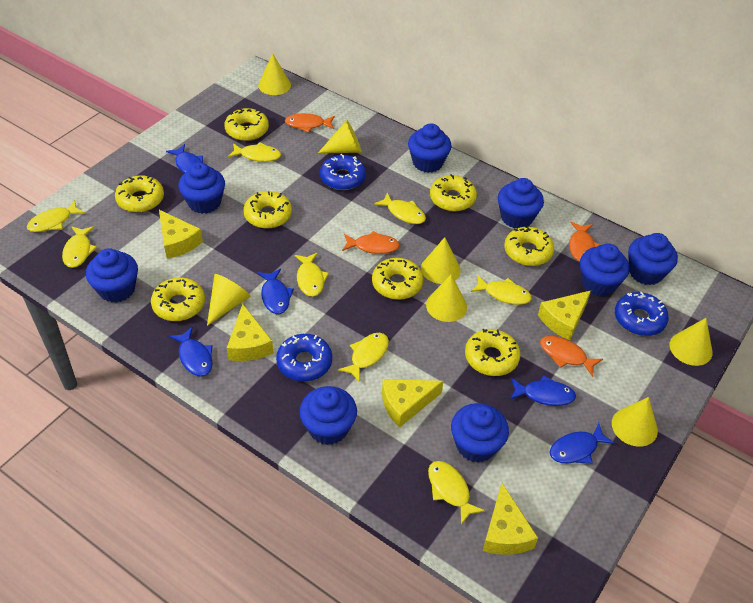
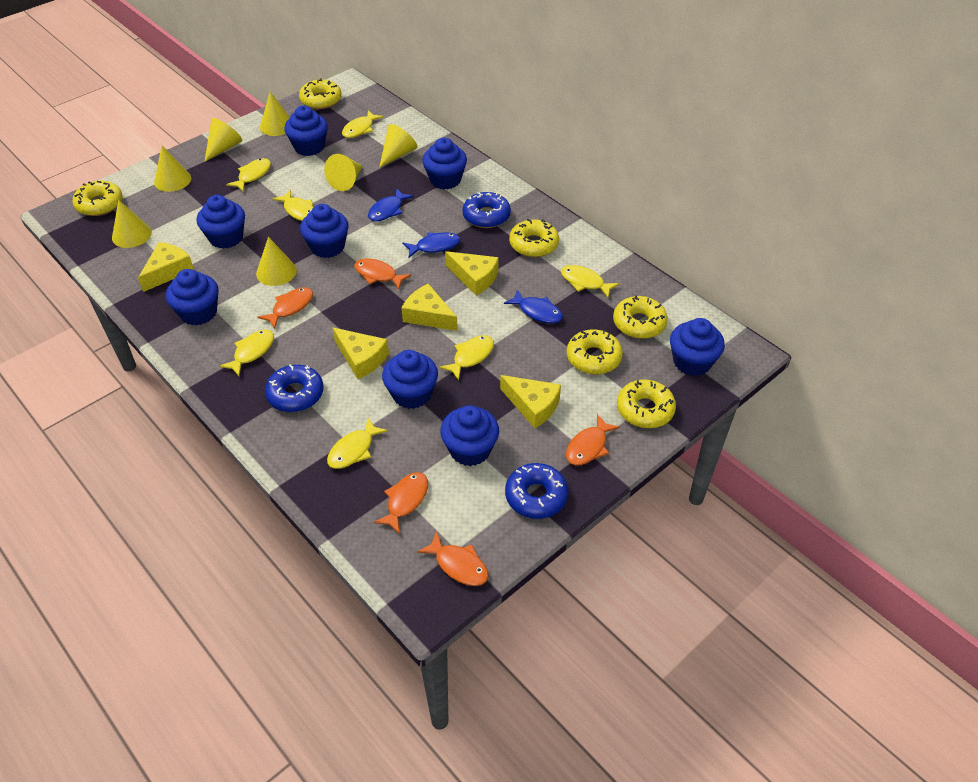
blue fish: [166,144,203,173] [169,327,213,376] [257,269,294,314] [510,375,576,406] [550,423,615,464] = 5 -> [368,188,414,222] [403,232,460,258] [504,289,563,324] = 3
orange fish: [285,113,335,132] [342,231,400,254] [540,336,603,377] [569,222,600,262] = 4 -> [258,288,313,329] [354,258,412,289] [373,472,428,535] [417,531,488,586] [566,414,620,465] = 5
yellow donut: [115,175,164,212] [151,277,205,321] [225,108,269,141] [243,191,292,228] [372,258,423,300] [430,174,477,212] [465,329,520,376] [504,226,554,266] = 8 -> [72,181,123,216] [299,78,342,109] [509,219,559,257] [567,330,623,374] [613,295,668,339] [617,379,676,428] = 6
yellow fish: [27,200,85,232] [62,226,97,268] [228,142,281,162] [295,253,329,297] [338,333,389,383] [374,193,426,224] [428,461,485,525] [471,275,532,305] = 8 -> [219,329,274,376] [226,158,271,192] [273,190,313,221] [327,418,388,469] [342,110,384,138] [439,335,494,380] [561,265,619,298] = 7

